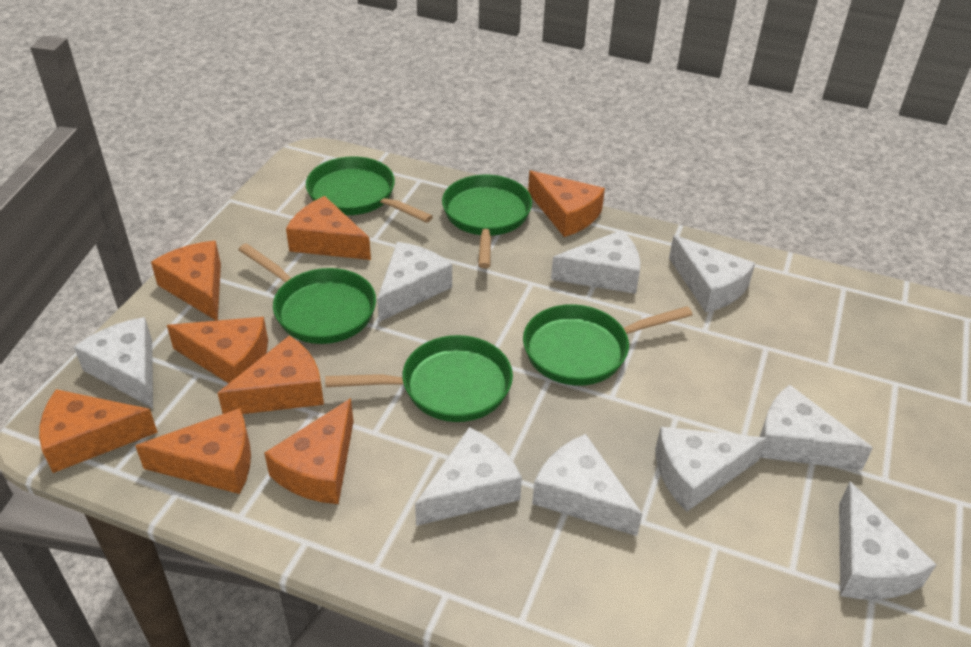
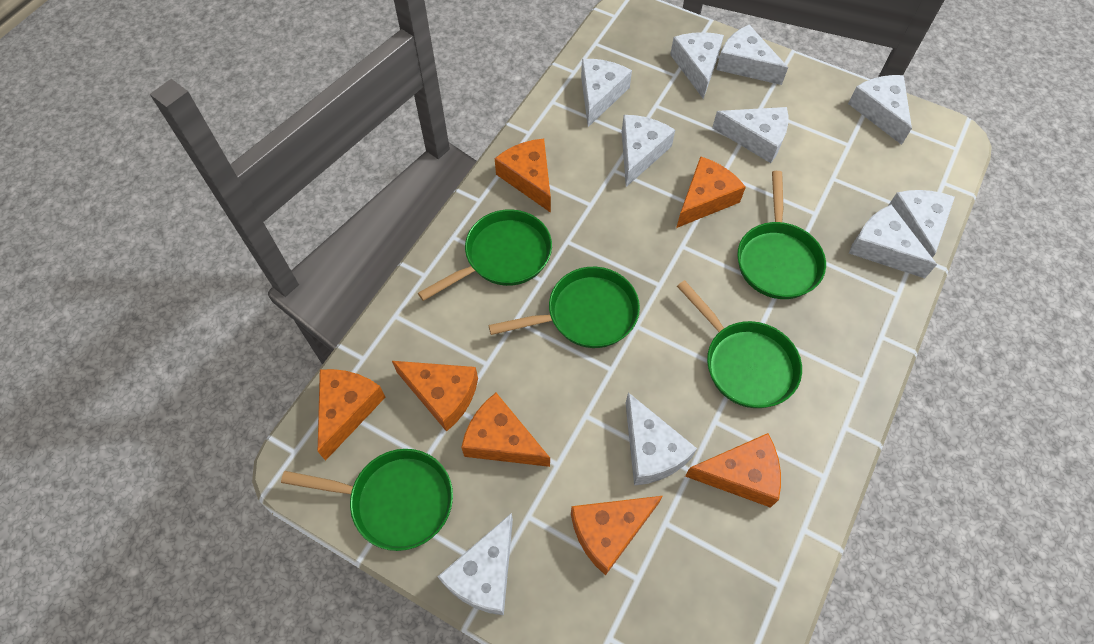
orange cheese: [39,389,158,473] [135,408,251,494] [151,241,221,321] [167,317,268,383] [218,336,324,414] [264,398,354,504] [286,196,371,260] [528,170,605,237] = 8 -> [318,369,385,461] [392,361,478,432] [461,393,550,467] [495,139,551,213] [571,496,663,576] [676,156,746,228] [685,433,781,508] = 7
white cheese: [74,317,153,408] [377,242,452,322] [415,427,522,526] [532,434,642,536] [551,230,640,294] [655,427,766,512] [669,235,755,312] [760,385,873,470] [839,482,936,600] = 9 -> [437,513,513,615] [581,59,632,127] [622,115,675,187] [625,392,697,486] [670,32,724,99] [712,107,788,163] [716,25,788,85] [848,75,912,145] [849,205,937,278] [888,190,955,258] = 10

